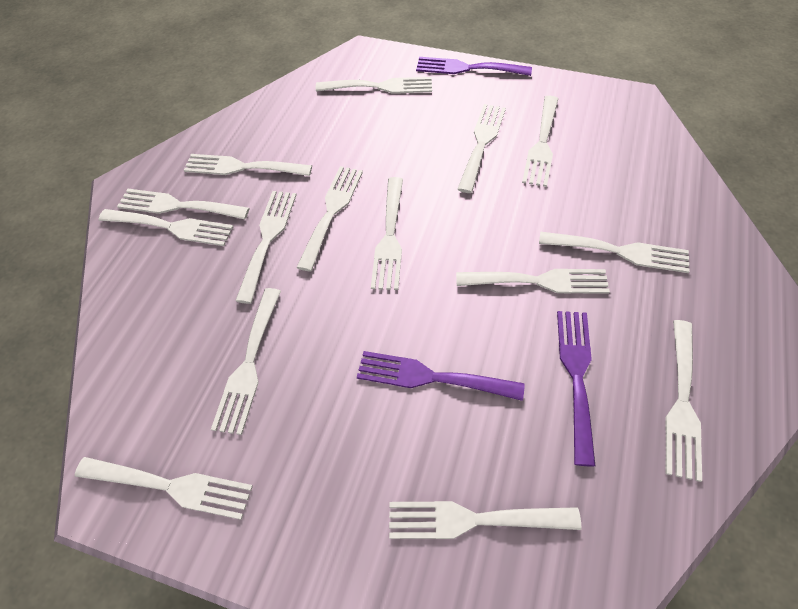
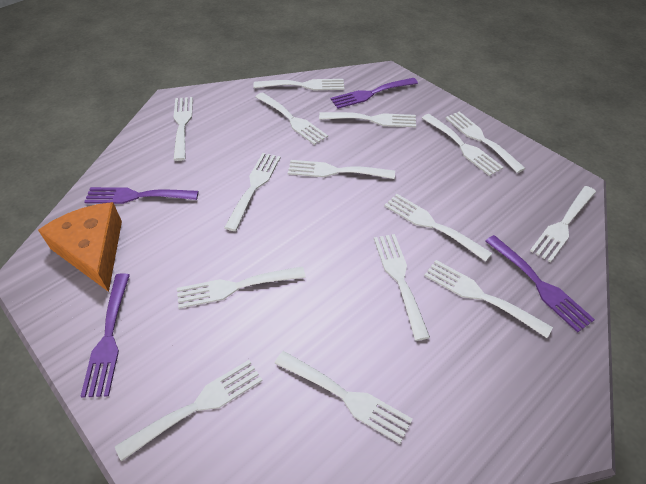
orange cheese: none = 0 -> [38,202,122,292] = 1
purple fork: [357,351,525,401] [416,57,532,76] [557,311,595,466] = 3 -> [80,273,130,398] [84,187,198,204] [330,78,418,109] [485,235,595,333] = 4

